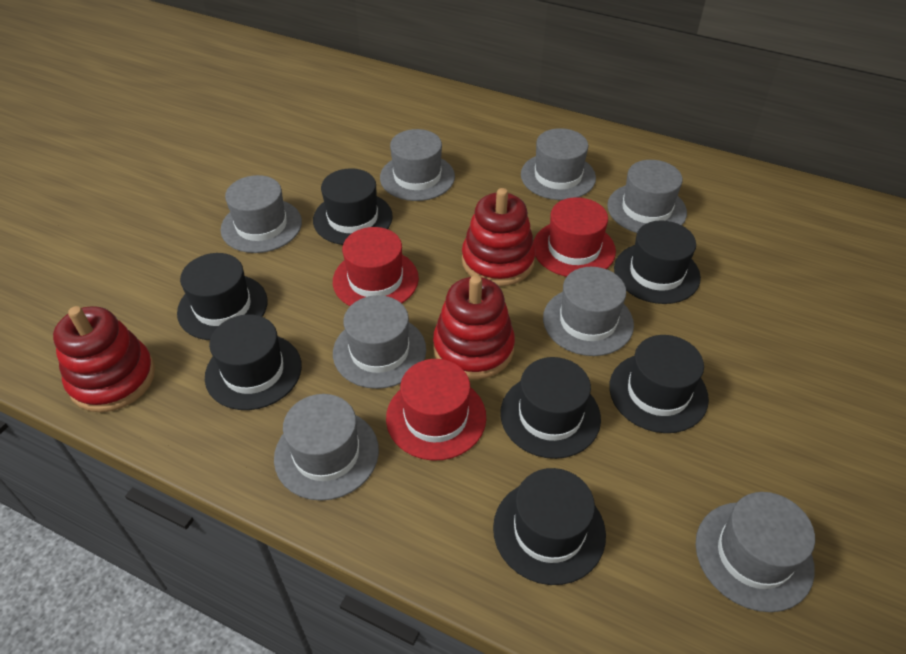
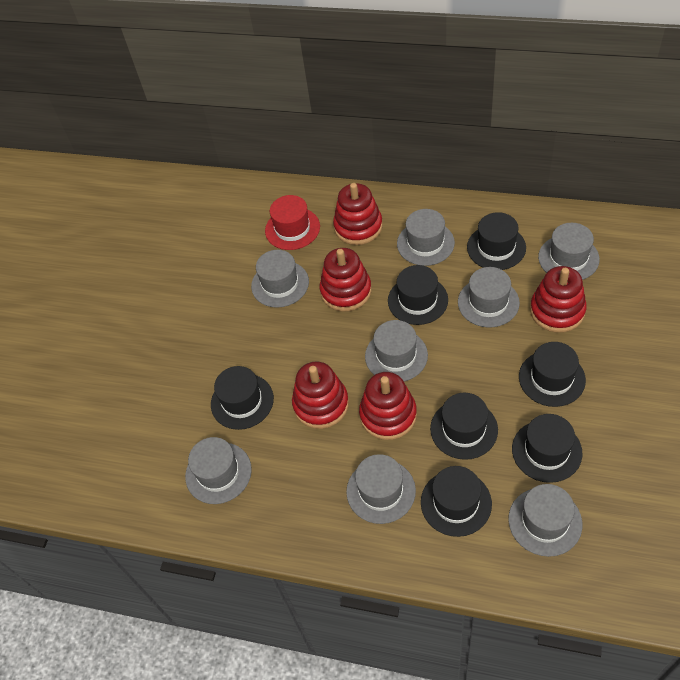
red hat: [333,227,419,306] [386,359,486,461] [533,197,616,277] = 3 -> [265,195,320,250] = 1
red stacking toy: [53,306,155,412] [433,275,515,380] [462,188,536,286] = 3 -> [292,361,349,429] [320,248,372,312] [333,183,383,245] [359,372,417,440] [530,266,587,333] = 5

